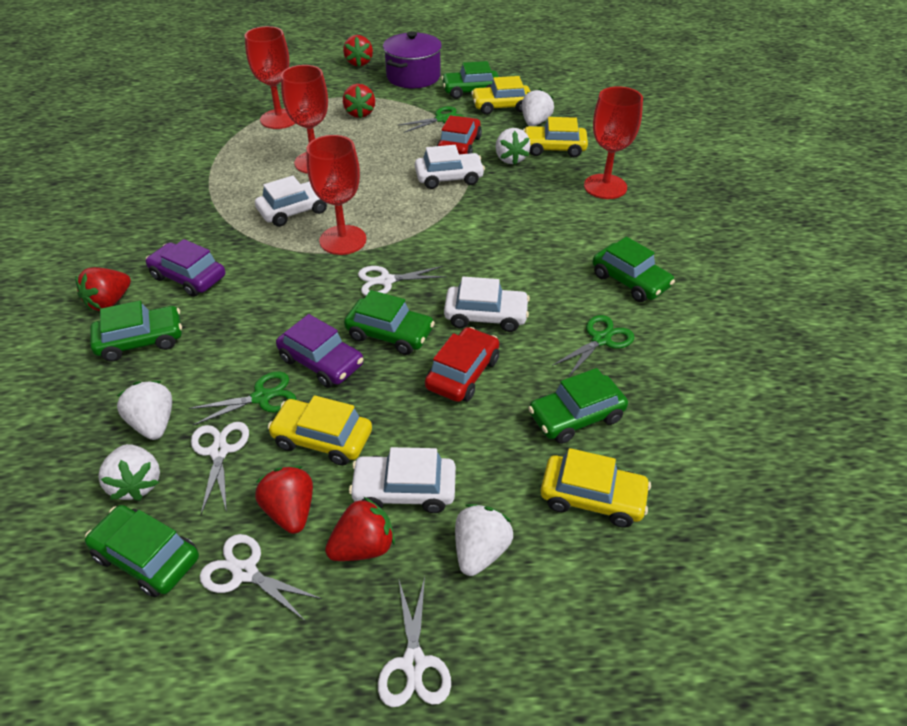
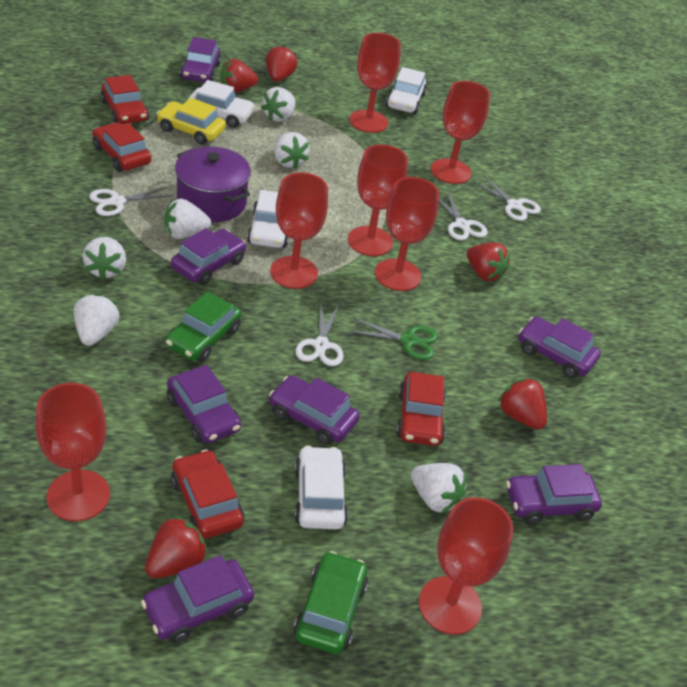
green car: [85,505,199,597] [90,301,182,362] [344,290,435,355] [441,61,499,99] [528,368,628,444] [593,237,675,302] = 6 -> [165,291,242,362] [294,551,368,654] = 2
green scissors: [189,371,296,425] [399,106,464,133] [552,315,634,377] = 3 -> [349,318,438,360] = 1
purple car: [146,239,225,297] [276,314,364,388] = 2 -> [141,555,254,643] [167,365,241,443] [171,228,246,285] [180,37,221,82] [269,375,360,445] [506,464,602,525] [519,316,601,378] = 7
red car: [425,327,499,402] [437,115,482,154] = 2 -> [92,122,151,172] [100,75,149,124] [171,449,244,539] [396,372,446,446] = 4
red goblet: [245,26,296,129] [281,65,328,174] [306,135,366,255] [584,86,643,199] = 4 -> [36,383,110,521] [270,172,328,289] [348,144,408,256] [349,33,401,133] [375,177,439,291] [419,497,513,635] [431,81,490,184] = 7
white strawberry: [98,444,160,501] [117,381,172,440] [455,504,513,576] [495,128,531,165] [522,89,554,126] = 5 -> [74,294,119,346] [82,237,126,280] [164,199,211,239] [261,87,296,122] [274,132,310,169] [411,463,466,513] = 6
yellow car: [268,395,372,466] [471,76,531,115] [523,117,588,157] [540,448,651,528] = 4 -> [157,98,226,145] = 1

